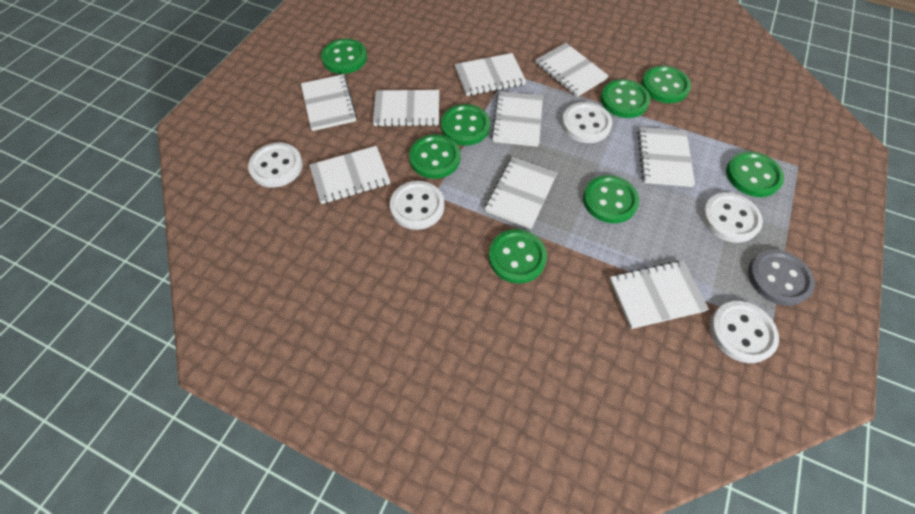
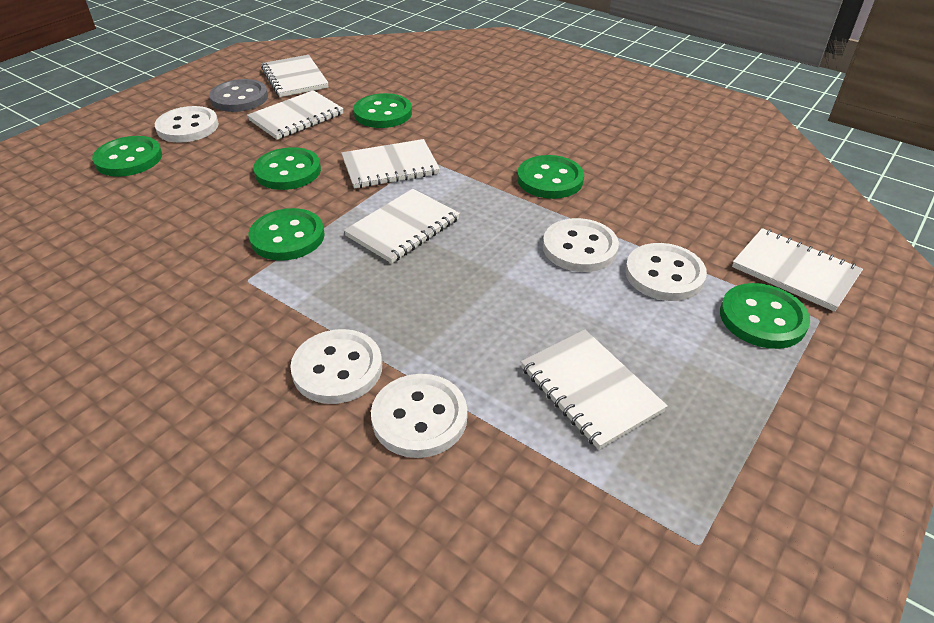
green button: [321,39,367,74] [409,134,460,179] [441,104,490,145] [489,229,547,283] [583,175,639,223] [601,79,650,118] [642,66,691,103] [726,151,784,197] = 8 -> [92,136,162,177] [248,208,325,261] [253,147,321,190] [353,93,412,128] [517,155,584,199] [720,283,810,349] = 6
white notebook: [301,74,357,131] [309,146,390,204] [373,90,439,127] [455,53,526,96] [485,157,557,229] [491,91,543,147] [536,43,609,97] [609,260,709,329] [637,127,695,187] = 9 -> [247,90,344,140] [261,55,329,97] [342,139,440,189] [344,189,460,263] [521,330,668,450] [732,228,863,312] = 6

